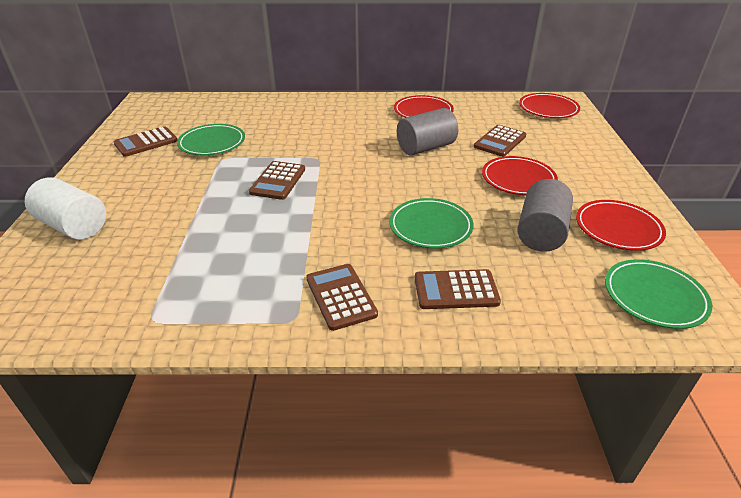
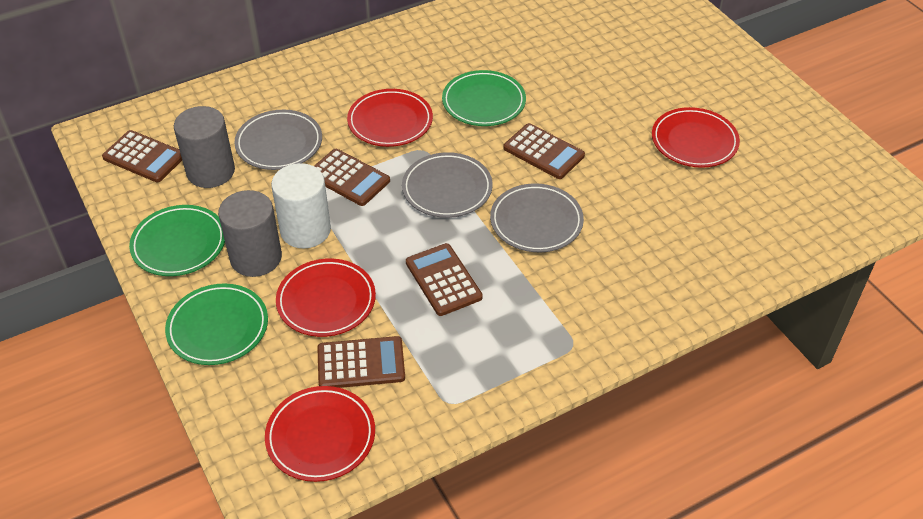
grey plate: none = 0 -> [234,110,322,170] [402,152,493,218] [490,183,584,252] = 3

